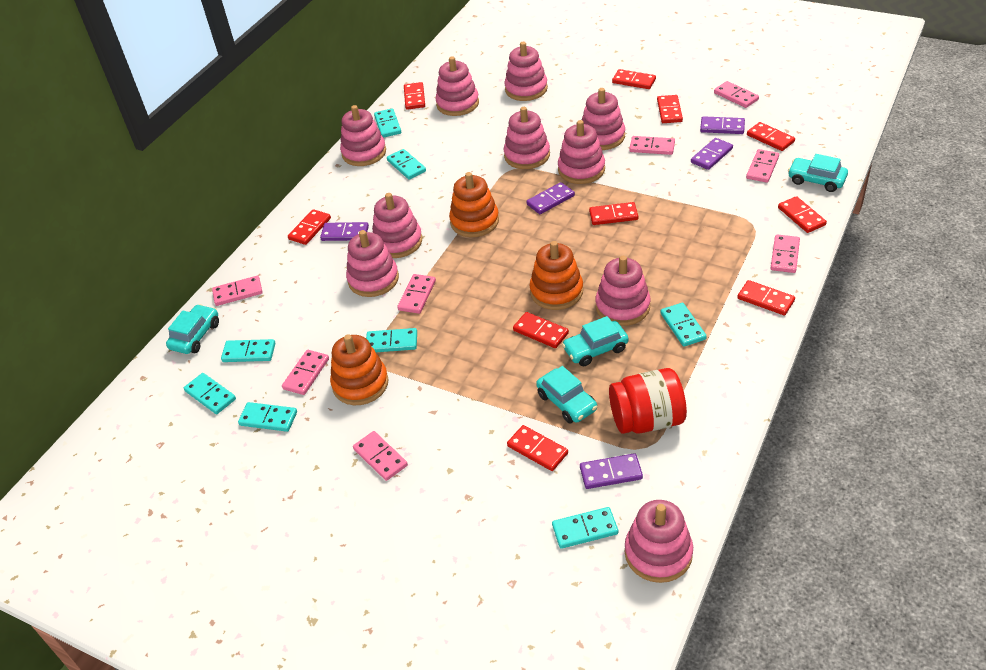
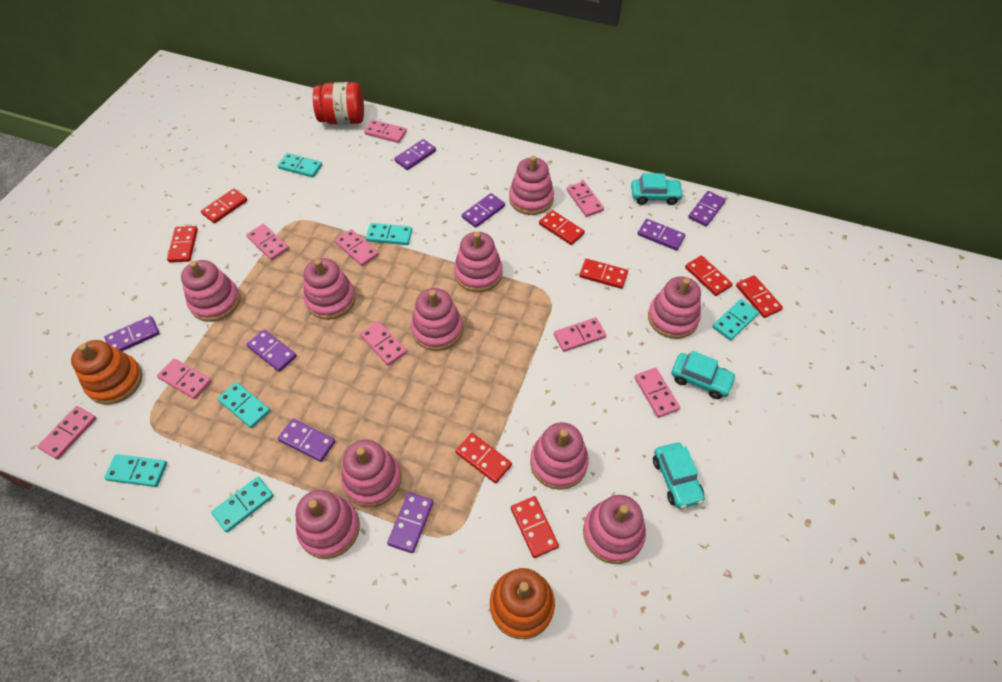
orange stacking toy: [330,334,388,405] [449,172,499,237] [530,241,583,310] = 3 -> [71,340,142,405] [490,568,555,639] = 2
pink domino: [212,276,263,306] [282,350,329,395] [353,431,408,481] [398,274,436,314] [629,136,675,155] [714,81,759,108] [746,149,779,183] [771,235,800,273] = 8 -> [37,406,97,459] [157,359,211,399] [246,224,289,260] [335,229,379,266] [360,321,407,366] [364,120,407,143] [554,318,606,352] [567,181,604,217] [634,368,680,418] = 9
purple domino: [320,222,369,241] [526,182,575,214] [580,453,643,489] [691,138,733,170] [700,116,745,134] = 5 -> [104,316,160,351] [246,329,297,372] [278,419,336,462] [387,492,433,553] [394,139,436,170] [462,193,505,228] [638,219,685,251] [688,191,726,226] = 8
red domino: [288,209,331,245] [404,82,425,110] [507,425,568,471] [513,312,569,348] [589,202,638,225] [612,69,656,89] [657,95,683,123] [737,280,795,315] [747,122,795,151] [778,196,827,233] = 10 -> [167,226,198,263] [201,189,248,223] [456,433,512,483] [511,496,559,558] [539,210,585,245] [579,259,628,289] [685,255,733,296] [736,275,783,318] = 8
turquoise car: [166,304,219,354] [536,366,597,424] [562,316,629,366] [788,154,848,192] = 4 -> [631,173,684,205] [653,443,705,508] [671,351,737,399] = 3
turquoise domino: [184,373,236,414] [221,339,275,362] [238,402,297,432] [366,328,417,352] [374,108,401,138] [387,149,426,180] [552,507,618,549] [660,302,707,347] = 8 -> [104,454,167,487] [211,477,274,532] [217,382,270,428] [278,153,322,178] [366,223,412,245] [712,299,759,341] = 6

